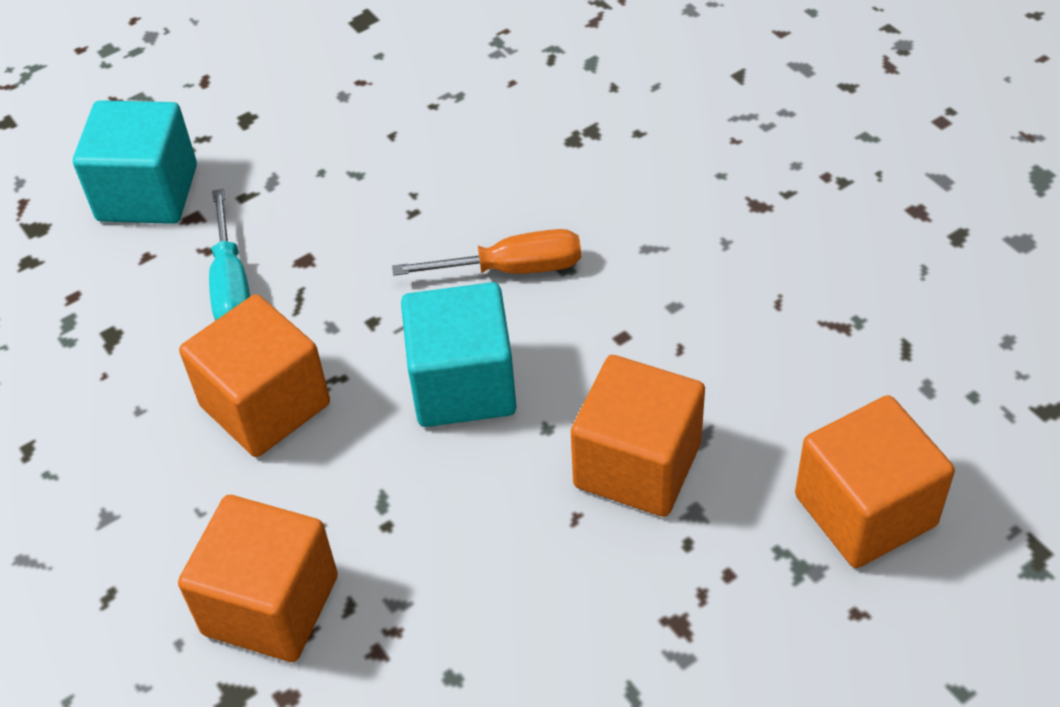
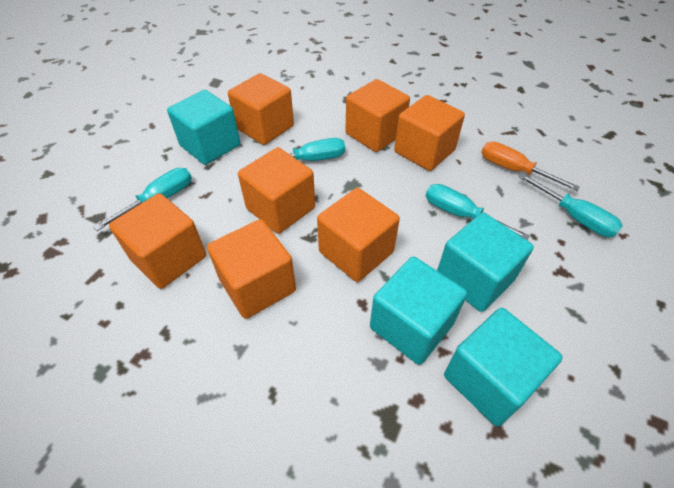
orange cube: [178,495,338,662] [179,294,330,457] [571,355,705,517] [795,395,955,568] = 4 -> [109,193,206,289] [207,219,296,319] [228,73,294,145] [238,147,315,234] [317,188,400,282] [346,79,410,152] [394,95,465,171] = 7
turquoise cube: [73,100,197,224] [401,282,517,427] = 2 -> [167,90,240,165] [370,257,467,365] [437,213,534,312] [444,308,563,426] = 4
turquoise screwdriver: [209,189,250,321] = 1 -> [93,168,192,231] [250,138,345,163] [426,184,530,240] [519,174,623,237] = 4

